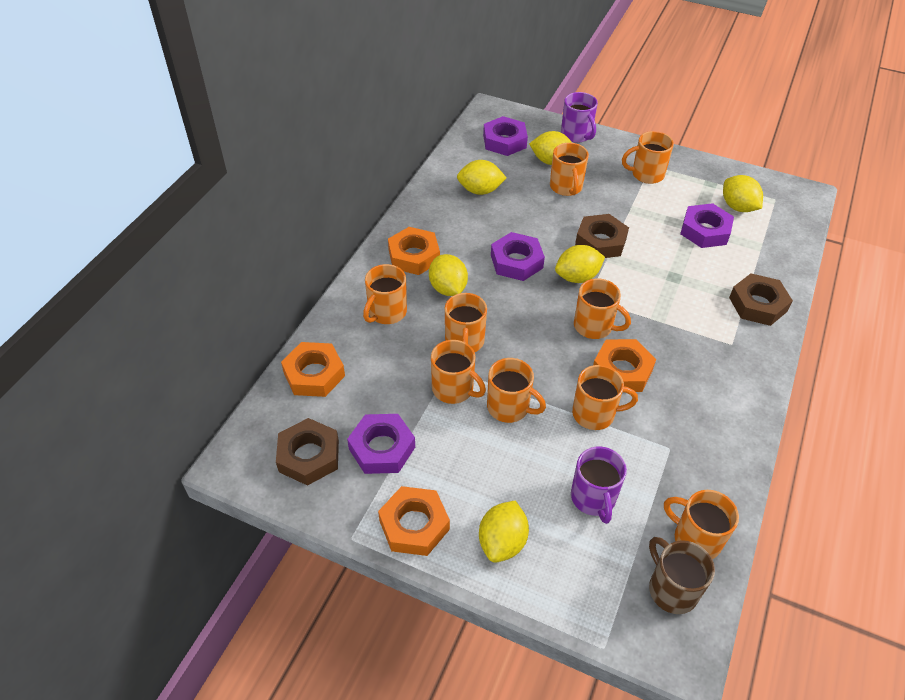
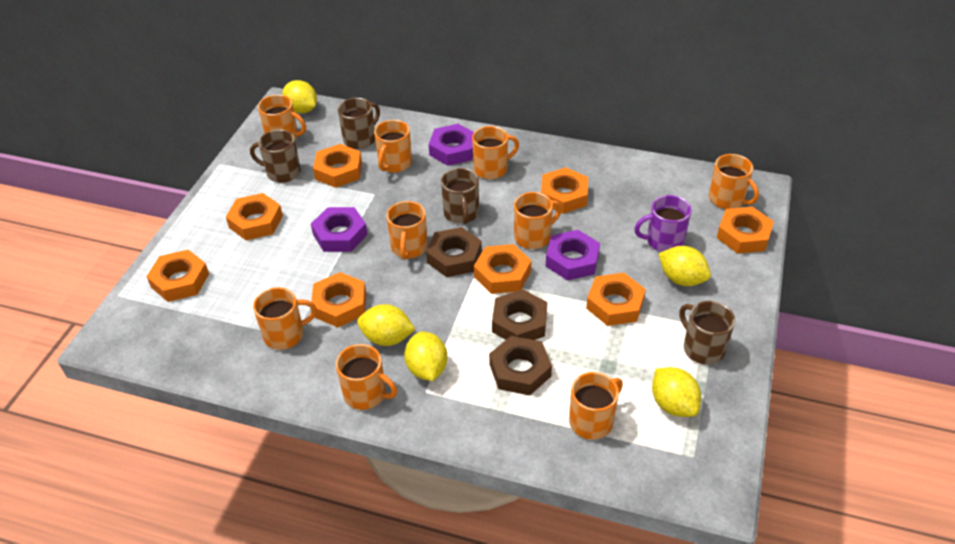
brown mug: [649,537,715,614] = 1 -> [250,130,301,183] [338,98,380,149] [441,168,479,224] [679,301,735,365] = 4
orange nut: [281,342,345,397] [378,486,450,556] [388,227,440,275] [593,339,656,392] = 4 -> [146,250,209,302] [226,193,283,240] [311,272,366,327] [313,144,362,188] [474,244,531,294] [541,167,588,214] [586,273,646,326] [717,206,774,254] = 8
purple mug: [561,92,598,143] [571,446,627,524] = 2 -> [634,195,691,252] = 1
purple nut: [347,414,415,474] [483,116,528,156] [491,232,545,281] [680,203,734,248] = 4 -> [311,207,368,252] [429,124,474,166] [546,230,600,281] = 3
yellow lemon: [429,254,468,296] [457,160,506,195] [479,501,529,563] [529,131,572,165] [555,245,605,283] [723,175,763,212] = 6 -> [282,80,317,113] [357,304,416,346] [404,332,447,381] [652,367,701,417] [659,246,711,286] = 5

